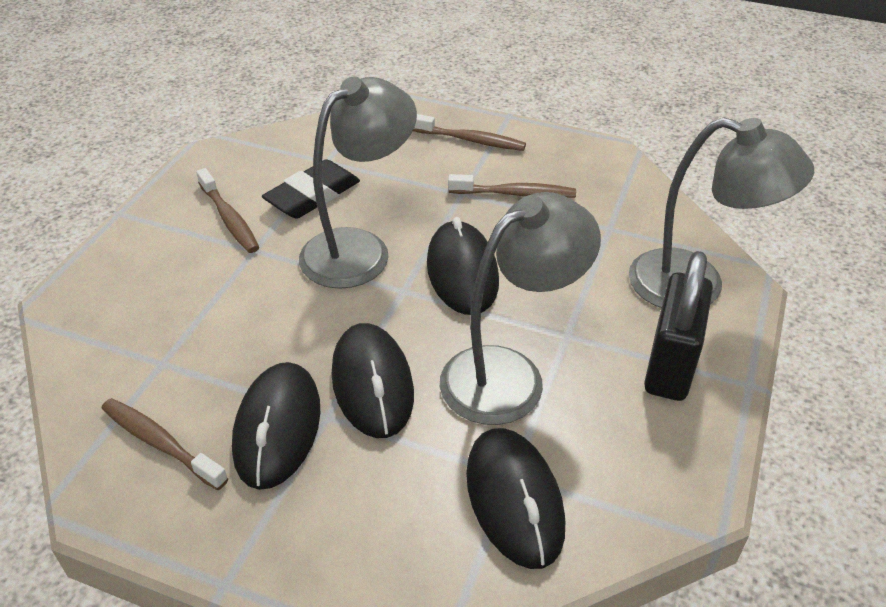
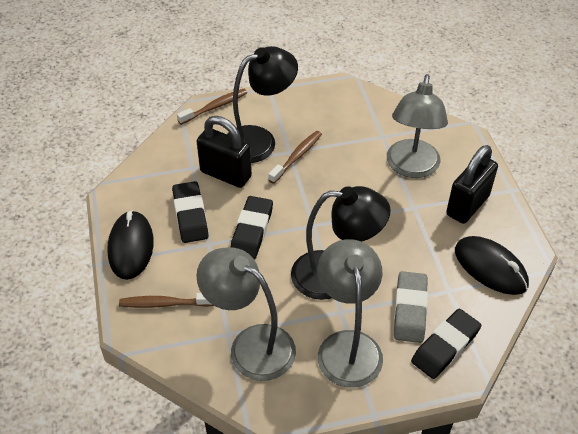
black eraser: [262,159,360,219] = 1 -> [172,181,209,243] [230,196,273,259] [411,309,481,379] = 3
black lamp: none = 0 -> [227,46,298,163] [291,186,391,300] = 2
black mouse: [232,362,320,490] [332,323,414,438] [427,217,499,315] [466,428,565,569] = 4 -> [107,210,154,280] [455,236,529,295] = 2
black padlock: [644,251,713,401] = 1 -> [197,116,252,188] [446,145,498,224] = 2
brown toothbrush: [101,398,228,490] [196,168,259,253] [413,114,526,151] [448,174,576,198] = 4 -> [119,293,214,308] [177,89,247,125] [268,131,322,184] = 3
grey eraser: none = 0 -> [394,271,428,343] = 1

